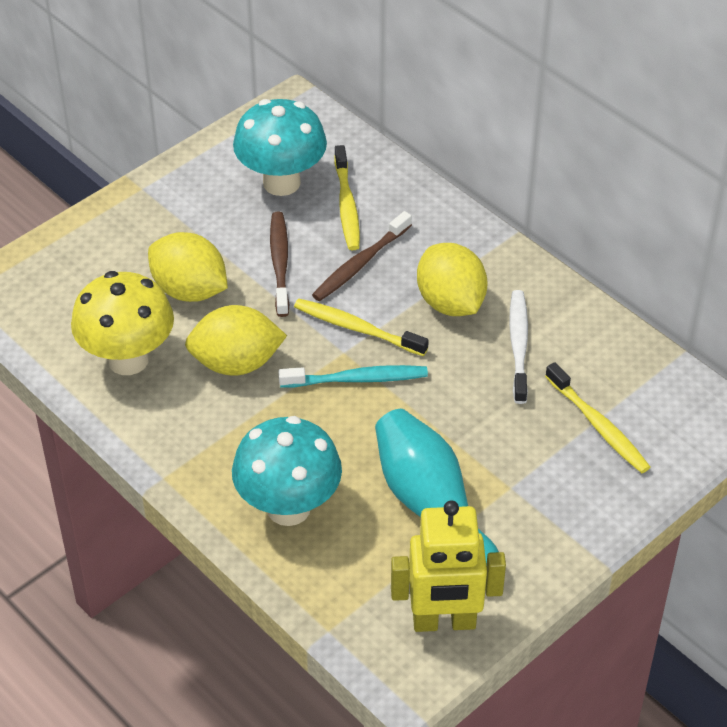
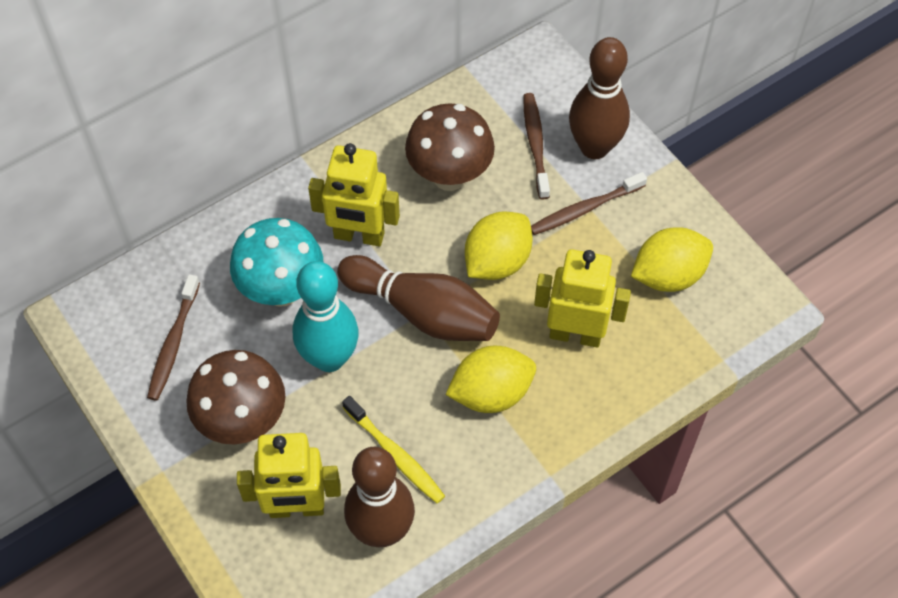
brown bowling pin: none = 0 -> [337,255,500,341] [344,447,415,547] [569,37,630,159] = 3
brown mushroom: none = 0 -> [186,350,285,444] [405,103,495,191] = 2
brown toothbrush: [270,212,289,317] [312,211,412,301] = 2 -> [147,274,200,401] [523,93,550,199] [531,172,647,235] = 3
turquoise mushroom: [232,416,342,526] [233,99,327,196] = 2 -> [230,218,323,307] = 1
turquoise toothbrush: [278,365,428,388] = 1 -> none = 0
white toothbrush: [509,290,528,404] = 1 -> none = 0
yellow mushroom: [71,271,174,375] = 1 -> none = 0
yellow robot: [391,500,506,632] = 1 -> [237,433,341,518] [308,143,400,246] [534,249,631,348] = 3
yellow toothbrush: [294,299,429,356] [334,145,360,250] [545,362,650,473] = 3 -> [342,396,445,504] = 1

